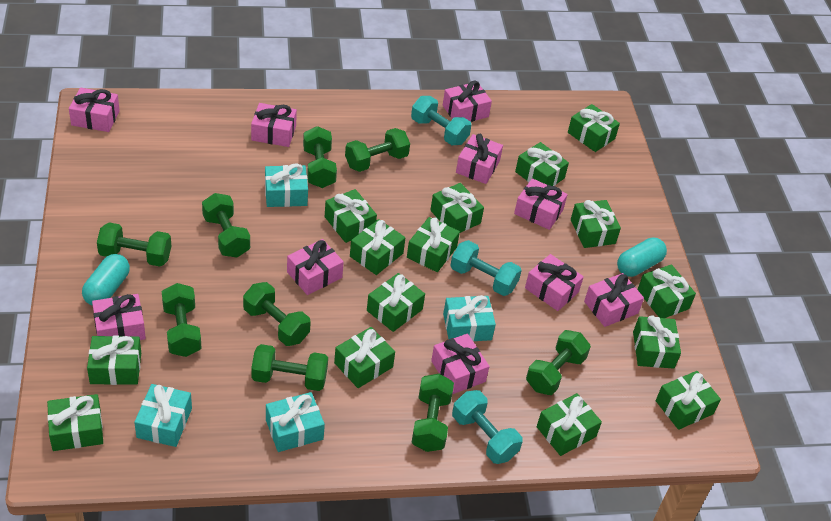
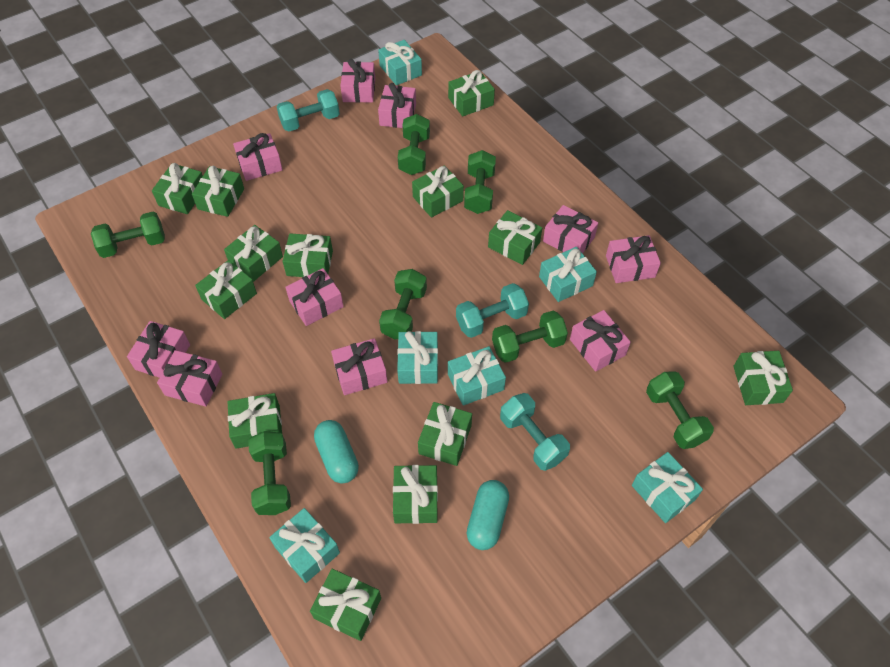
green dumbbell: [97,222,171,266] [162,283,201,357] [202,193,250,258] [243,282,311,346] [251,344,328,391] [303,126,337,188] [345,128,410,172] [411,374,454,452] [526,330,591,395] = 9 -> [91,212,165,258] [248,431,291,515] [379,269,427,340] [398,114,430,175] [464,150,496,214] [492,311,568,363] [646,371,714,449] = 7
green gift: [47,394,103,451] [87,335,141,385] [325,189,377,243] [334,327,395,388] [350,219,405,275] [367,273,425,332] [407,217,460,272] [430,183,484,233] [515,142,569,186] [537,393,602,456] [568,104,620,152] [571,200,621,248] [633,315,681,369] [637,264,696,318] [656,371,721,430] = 15 -> [152,163,203,214] [192,166,244,217] [195,260,257,319] [224,225,283,282] [228,393,282,449] [283,233,333,277] [310,569,381,641] [393,465,438,524] [412,165,464,218] [418,402,472,466] [448,70,495,116] [488,210,542,265] [733,351,793,405] = 13
turquoise gift: [134,384,192,447] [265,163,308,207] [266,392,325,452] [443,295,496,341] = 4 -> [269,508,340,583] [378,40,422,85] [397,331,438,384] [448,346,506,406] [539,247,597,302] [632,452,703,523] = 6

